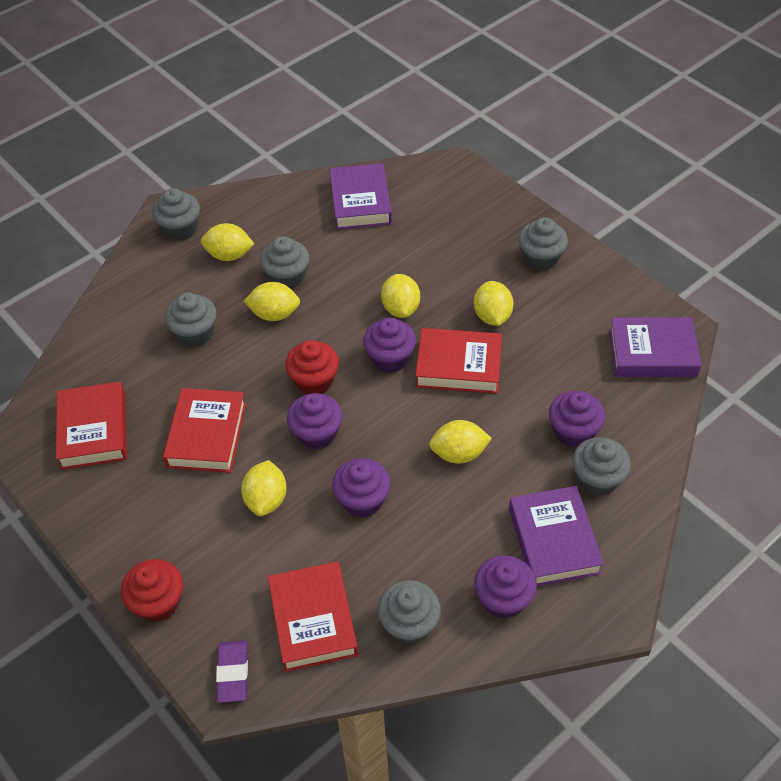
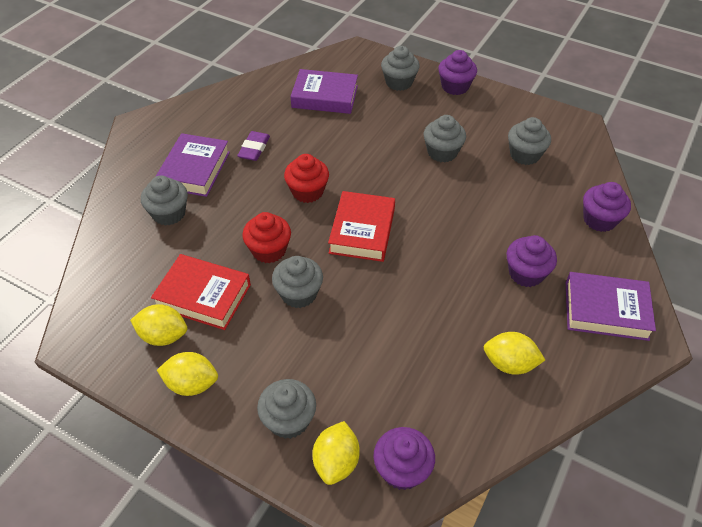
purple cupcake: [287,393,343,450] [332,458,391,517] [363,317,416,373] [474,556,537,619] [549,391,605,448] = 5 -> [373,427,435,490] [438,50,477,95] [506,235,557,287] [583,182,631,232] = 4
red book: [56,382,127,470] [163,388,246,473] [268,561,358,672] [415,328,502,394] = 4 -> [151,254,251,330] [328,191,395,262] = 2
yellow lemon: [201,223,254,261] [241,460,287,516] [244,282,300,321] [381,274,420,318] [429,420,492,464] [474,281,513,326] = 6 -> [130,304,187,346] [157,352,218,396] [312,421,360,485] [484,332,545,375] = 4

